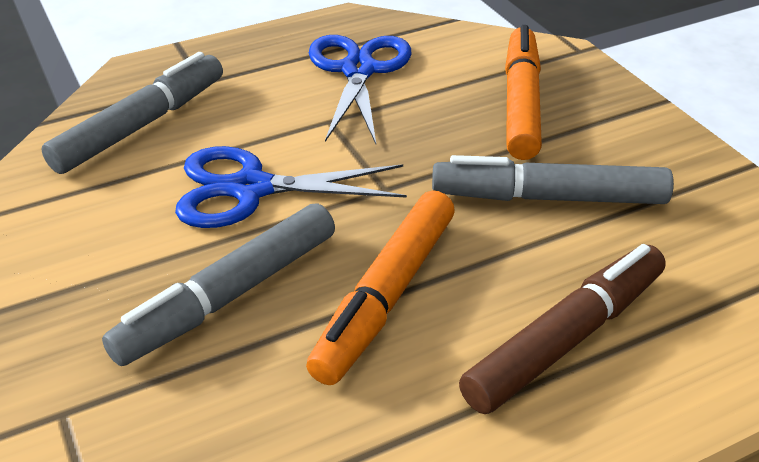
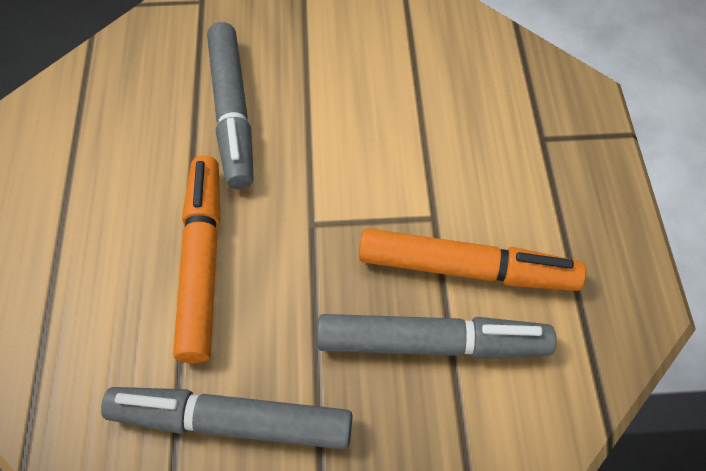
blue scissors: [175,146,407,228] [309,35,411,144] = 2 -> none = 0
brown marker: [459,244,666,414] = 1 -> none = 0

